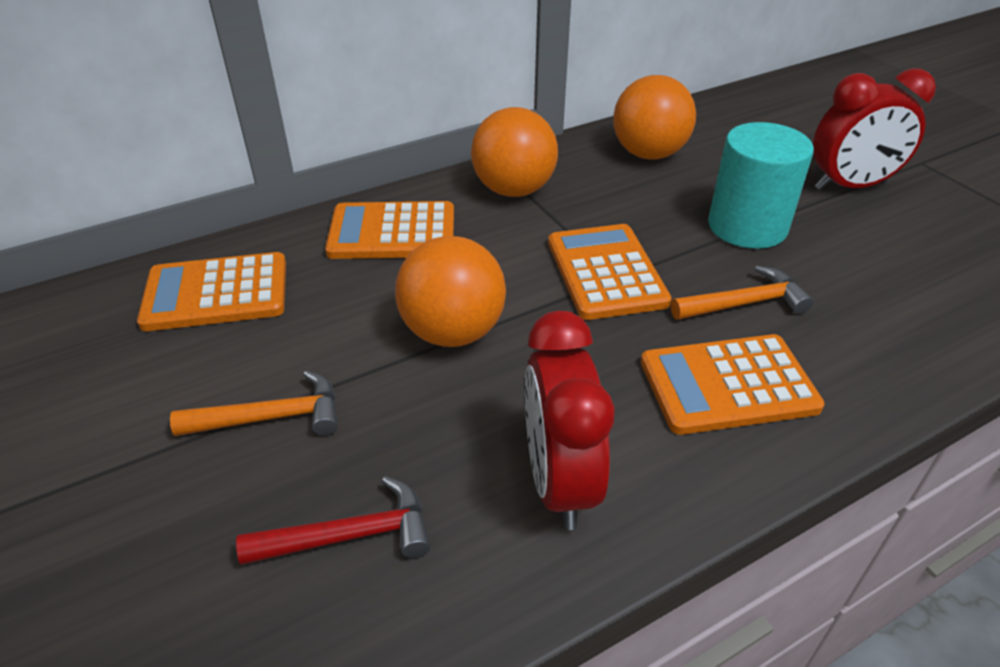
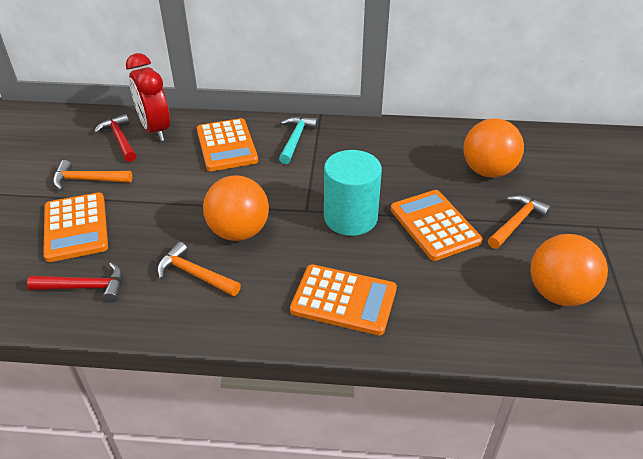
orange hammer: [170,370,338,436] [671,266,814,320] = 2 -> [53,160,132,190] [157,242,241,296] [488,195,551,249] = 3
red clock: [525,311,615,530] [813,68,936,190] = 2 -> [126,53,170,141] = 1
red hammer: [236,476,431,565] = 1 -> [27,262,123,303] [94,114,136,162] = 2
turquoise hammer: none = 0 -> [279,116,318,164] = 1

